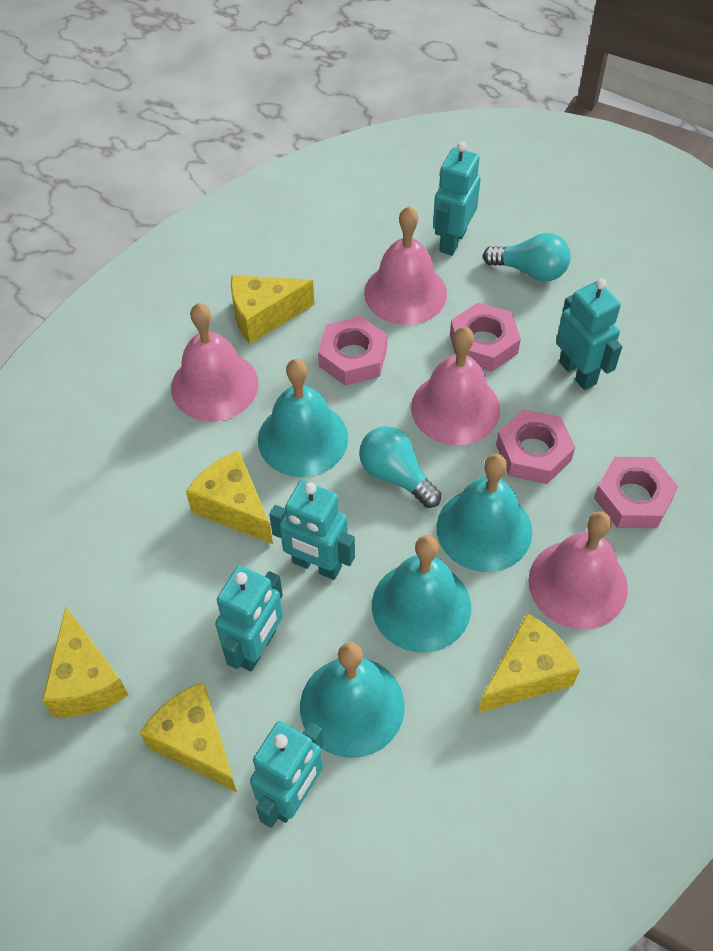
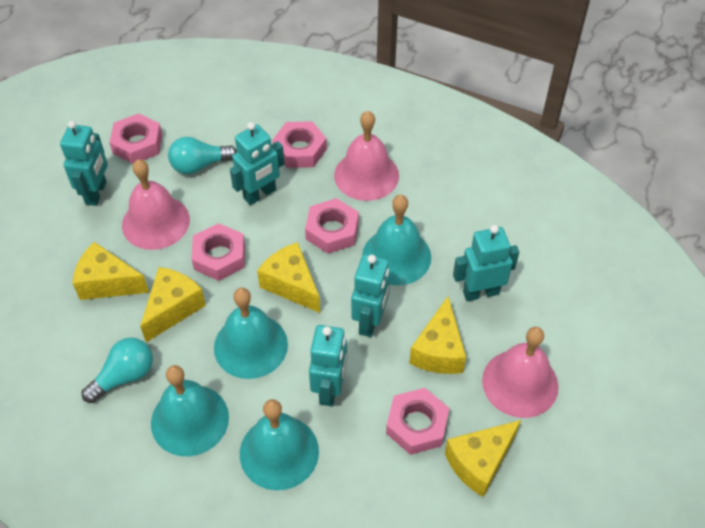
pink bell: [171,303,259,422] [364,206,447,325] [411,327,500,445] [528,511,628,629] = 4 -> [122,159,190,250] [334,111,399,201] [482,327,558,418] = 3
pink nut: [318,316,388,386] [450,303,521,372] [496,409,575,484] [594,457,678,528] = 4 -> [109,113,162,164] [191,223,245,281] [273,121,327,168] [305,198,359,254] [386,388,449,455] = 5

